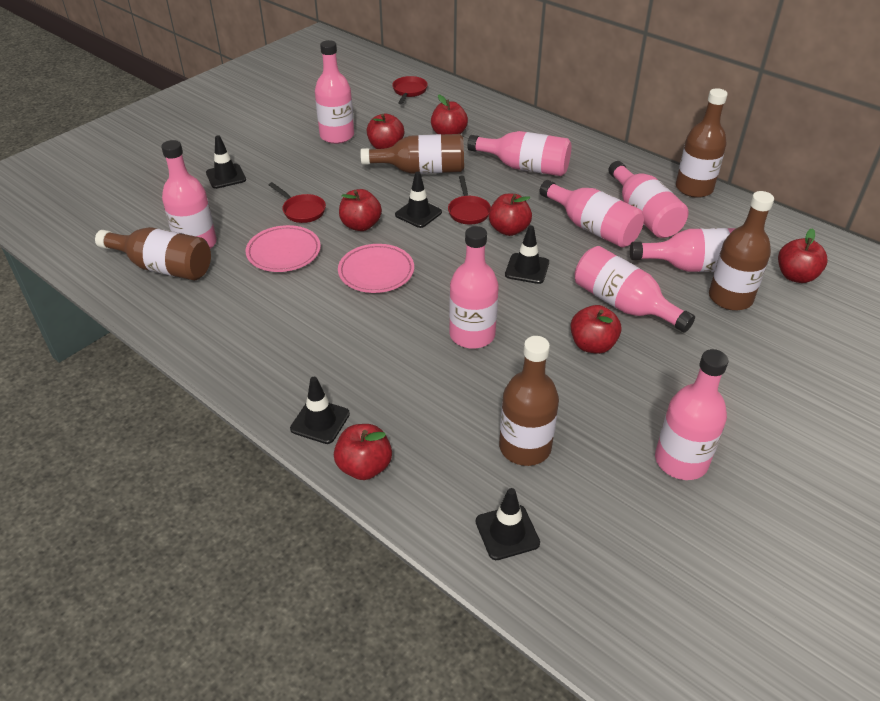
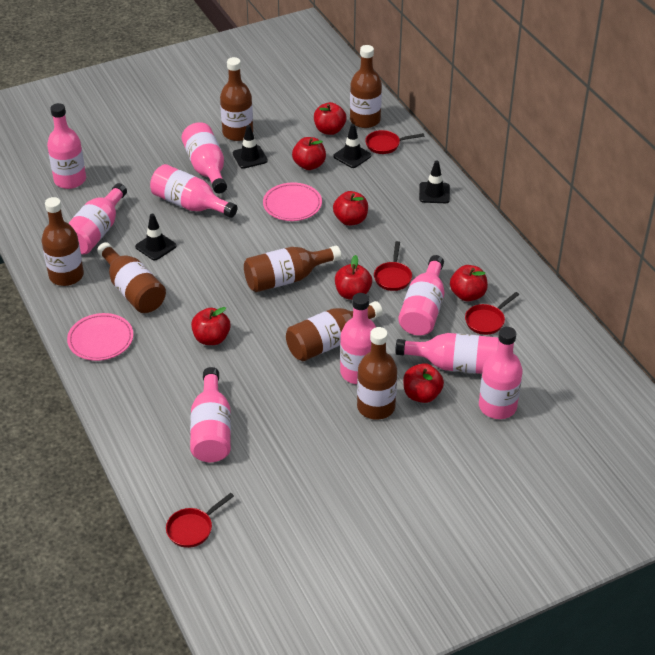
black traffic cone: [206,135,246,189] [290,377,350,444] [395,172,442,228] [476,488,540,560] [505,226,549,284] = 5 -> [135,214,176,260] [233,125,268,169] [333,124,371,168] [419,161,450,203] = 4
brown bottle: [95,227,211,280] [360,134,464,174] [499,336,559,466] [676,88,728,198] [709,191,774,311] = 5 -> [42,197,84,286] [97,242,166,313] [220,57,253,141] [244,246,341,292] [286,301,383,361] [350,45,382,128] [357,327,397,420] = 7
red pan: [269,182,326,223] [392,76,428,104] [448,175,491,225] = 3 -> [166,493,234,548] [365,130,424,154] [374,241,412,291] [465,292,519,335] = 4

